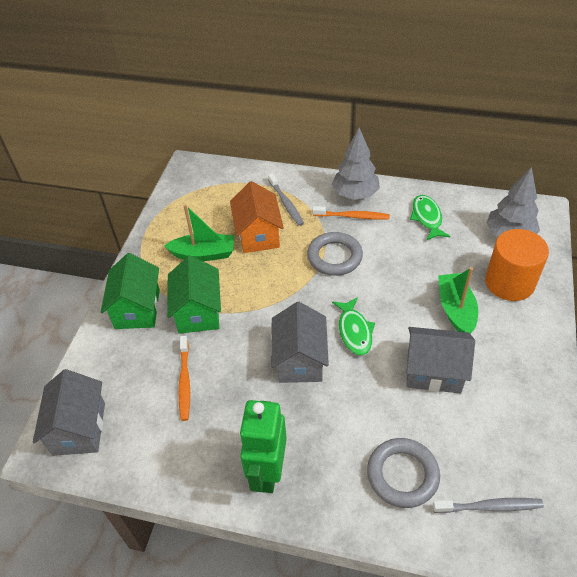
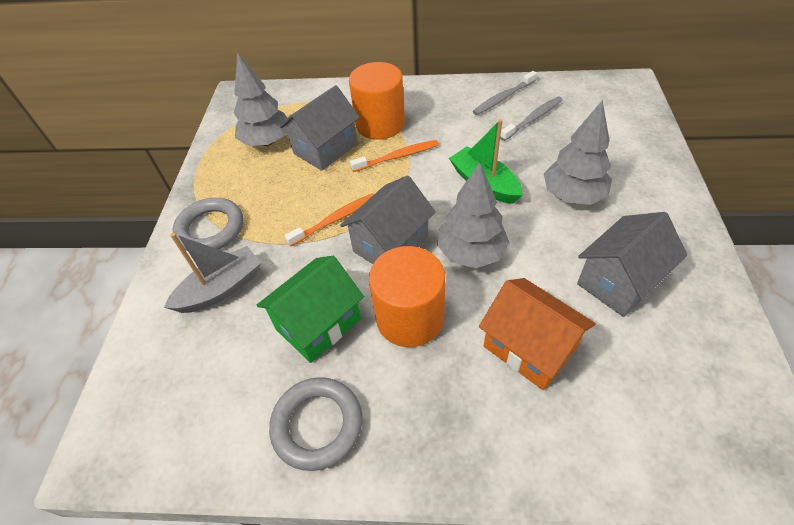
green boat: [164,204,234,261] [438,267,478,334] = 2 -> [449,119,523,204] = 1
green fish: [332,297,375,355] [410,195,450,241] = 2 -> none = 0
green house: [101,253,160,329] [167,256,221,334] = 2 -> [257,256,364,363] = 1
green robot: [239,400,287,493] = 1 -> none = 0
grey boat: none = 0 -> [164,233,261,313] = 1
grey tree: [332,128,380,200] [486,167,540,237] = 2 -> [234,52,288,146] [437,162,510,268] [544,100,612,205] = 3
orange cylinder: [485,229,549,301] = 1 -> [349,62,405,140] [369,246,445,347] = 2

